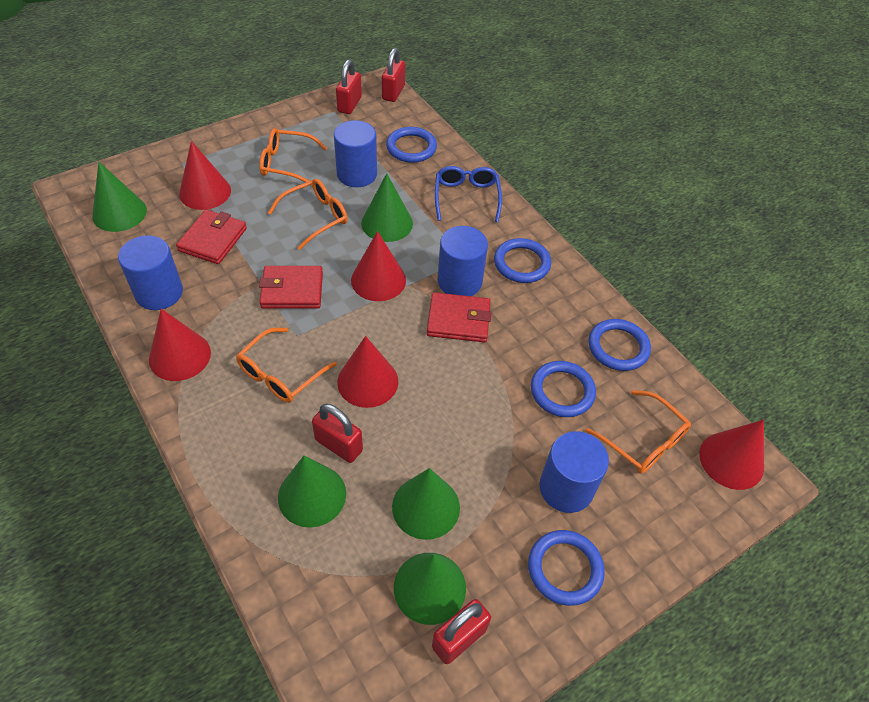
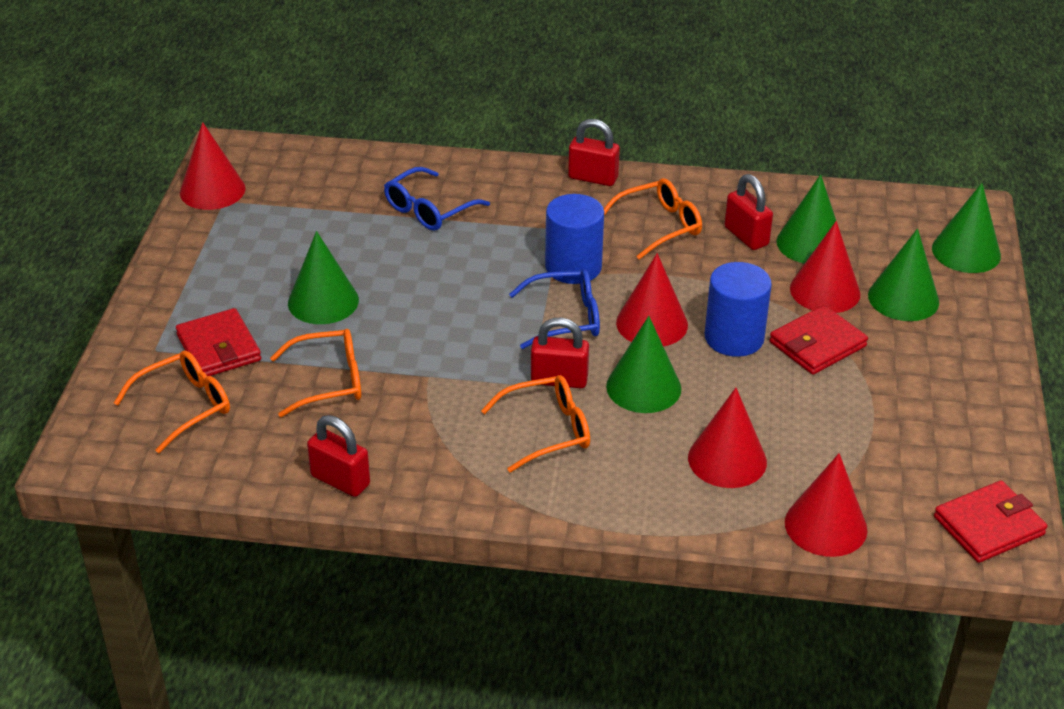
blue cylinder: [118,235,183,310] [334,120,377,187] [438,226,488,296] [539,431,609,513] = 4 -> [545,194,604,284] [705,262,772,357] = 2
blue glasses: [435,166,502,222] = 1 -> [384,167,490,231] [509,269,600,349] = 2
blue ring: [386,127,437,163] [494,238,551,283] [528,530,605,606] [531,361,596,417] [588,319,651,371] = 5 -> none = 0

